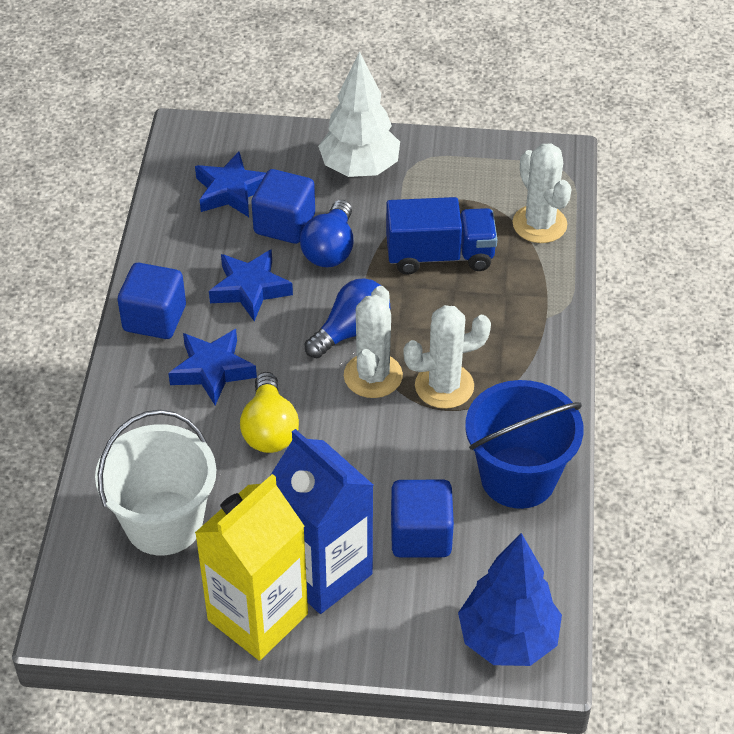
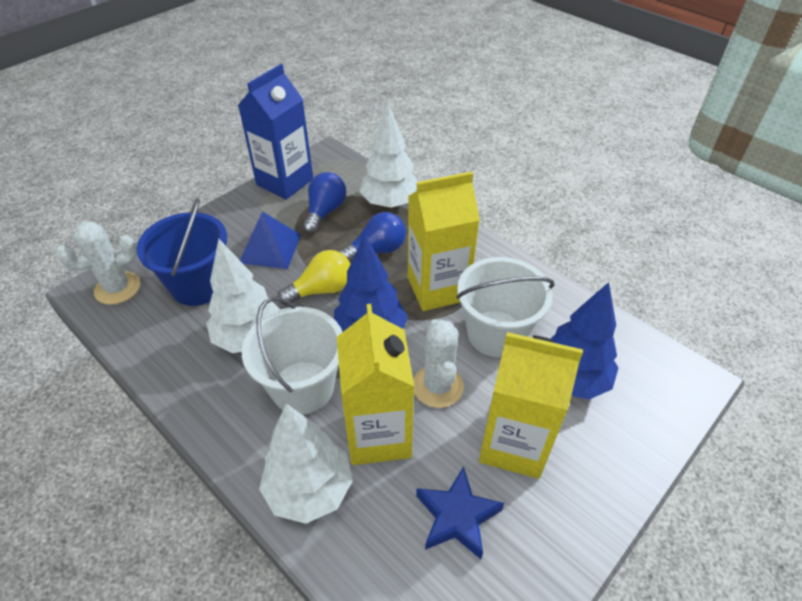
blue cube: [118,263,186,339] [251,169,315,244] [391,480,454,558] = 3 -> none = 0
blue pyramid: none = 0 -> [240,212,301,269] = 1
blue star: [168,329,257,405] [195,152,266,217] [209,249,293,321] = 3 -> [416,466,504,559] = 1
blue tree: [458,533,562,666] = 1 -> [334,234,408,332] [550,282,618,400] = 2
blue truck: [386,197,497,275] = 1 -> none = 0
white bucket: [95,410,216,555] = 1 -> [242,297,342,415] [456,257,555,357] = 2
white cactus: [344,286,403,398] [403,305,491,409] [512,143,571,243] = 3 -> [56,221,140,305] [413,319,464,408] = 2
white tree: [318,51,400,177] = 1 -> [206,239,281,353] [259,404,353,524] [359,104,418,208] = 3
yellow carton: [195,474,308,661] = 1 -> [337,304,414,465] [408,172,480,311] [479,332,583,479] = 3

